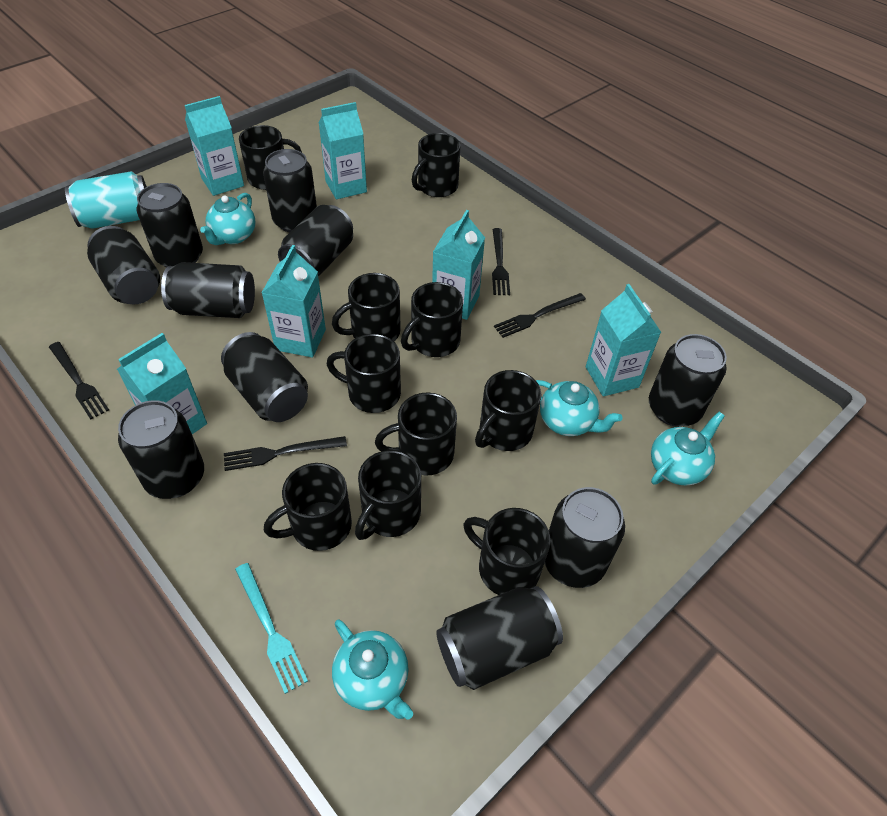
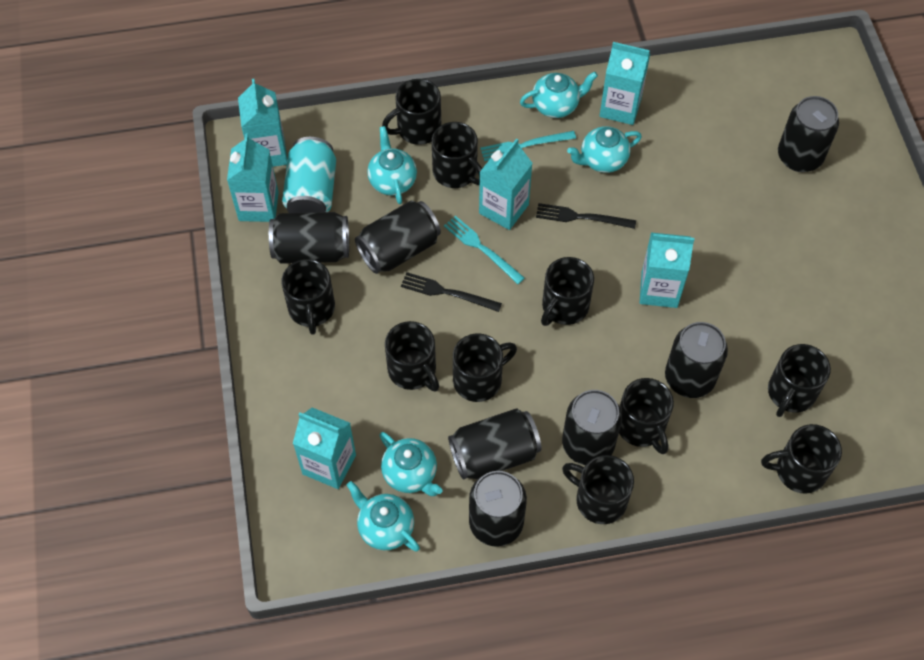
black can: [87,226,160,304] [118,400,204,499] [137,183,203,267] [161,262,255,318] [221,332,308,422] [263,149,317,232] [278,205,353,276] [436,586,563,690] [545,487,625,588] [649,334,727,427] = 10 -> [269,212,349,264] [355,200,441,274] [448,409,542,480] [469,471,527,547] [562,390,622,465] [665,322,728,398] [778,96,839,172] = 7
black fork: [49,342,109,420] [224,436,347,471] [492,228,510,295] [494,293,586,338] = 4 -> [401,272,502,312] [536,203,636,229] = 2
turquoise fork: [235,563,308,694] = 1 -> [444,216,525,284] [480,131,576,161] = 2
turquoise teapot: [200,193,255,245] [332,620,413,720] [536,380,622,436] [651,412,725,485] = 4 -> [347,481,420,552] [367,126,417,204] [379,432,443,496] [520,72,598,118] [567,126,642,173] = 5

